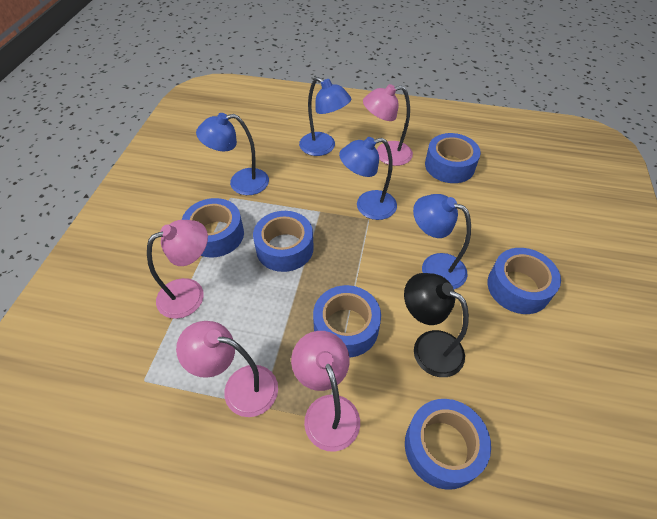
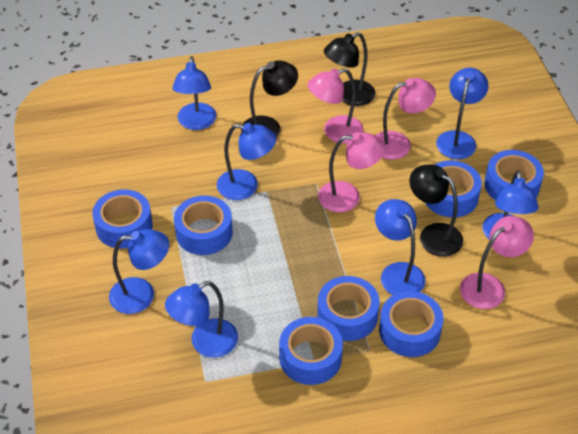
black lamp: [404,273,469,377] = 1 -> [241,60,298,138] [324,32,375,106] [409,164,463,257] = 3
blue lamp: [196,113,269,195] [299,77,351,156] [339,137,397,220] [413,194,471,289] = 4 -> [109,229,169,314] [165,281,238,358] [173,56,217,130] [217,123,277,200] [375,199,426,295] [436,68,489,159] [482,170,538,240] = 7
blue tape: [182,198,244,257] [253,211,314,272] [313,285,381,357] [405,399,491,490] [425,133,481,183] [487,248,561,314] = 6 -> [92,189,153,249] [174,195,233,255] [279,317,343,385] [317,276,380,341] [379,291,443,357] [426,160,482,217] [484,150,544,200] = 7

